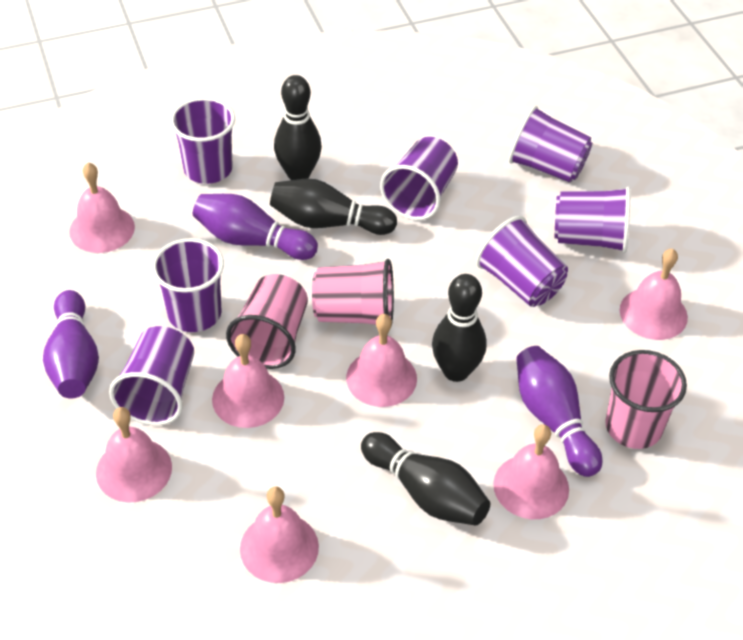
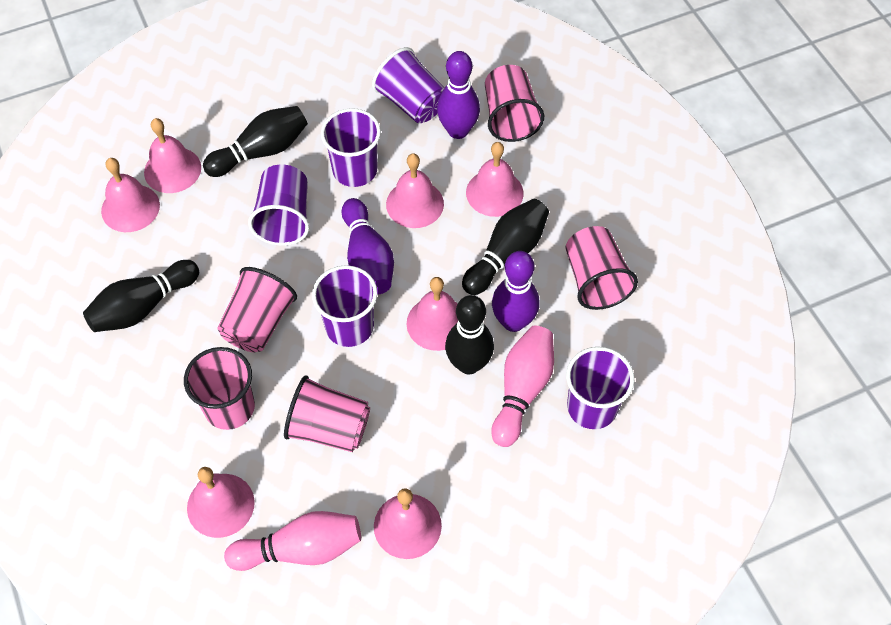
pink bowling pin: none = 0 -> [224,511,361,571] [491,325,554,447] = 2
pink cup: [226,274,308,369] [312,259,394,326] [605,350,687,449] = 3 -> [184,347,255,430] [217,267,297,352] [284,376,370,452] [485,65,544,142] [565,226,638,310] = 5
purple cup: [109,326,194,425] [152,238,224,332] [170,97,235,184] [380,137,458,220] [476,216,568,307] [508,106,592,183] [555,187,630,253] = 7 -> [248,165,309,246] [312,265,377,347] [321,108,381,187] [372,47,444,123] [566,347,634,429] = 5

